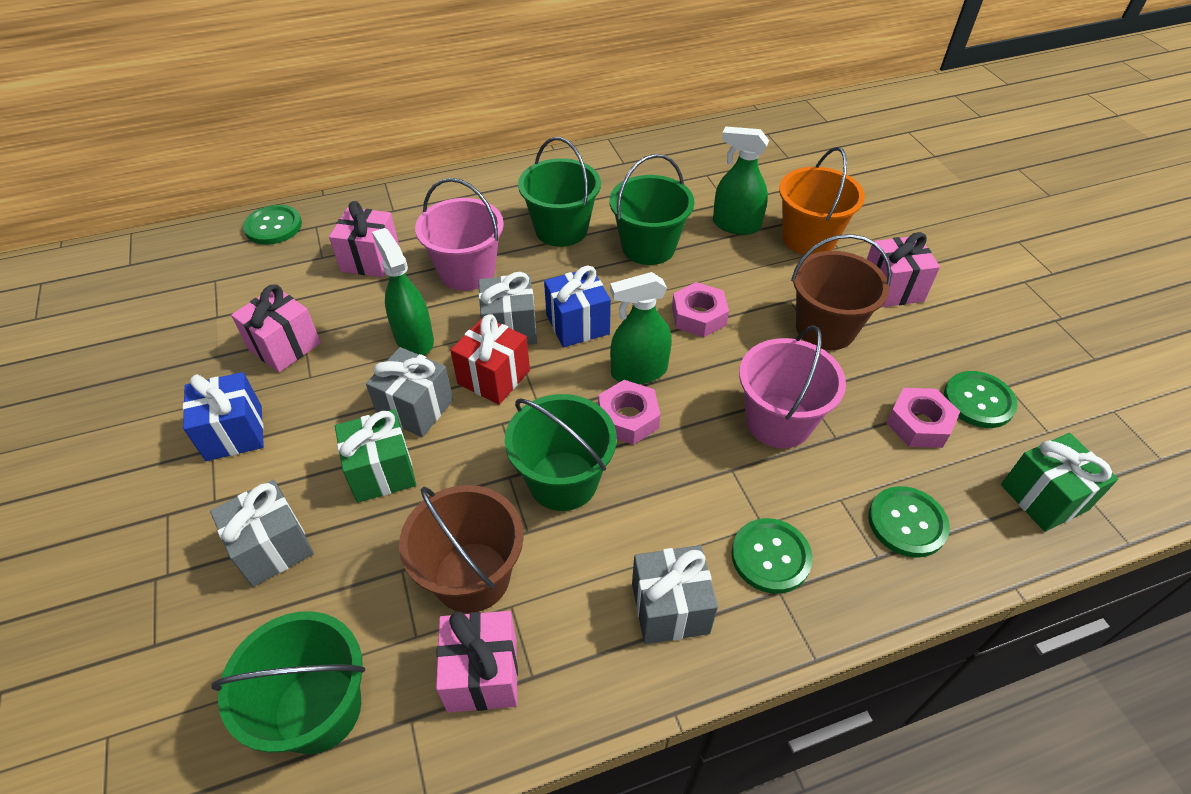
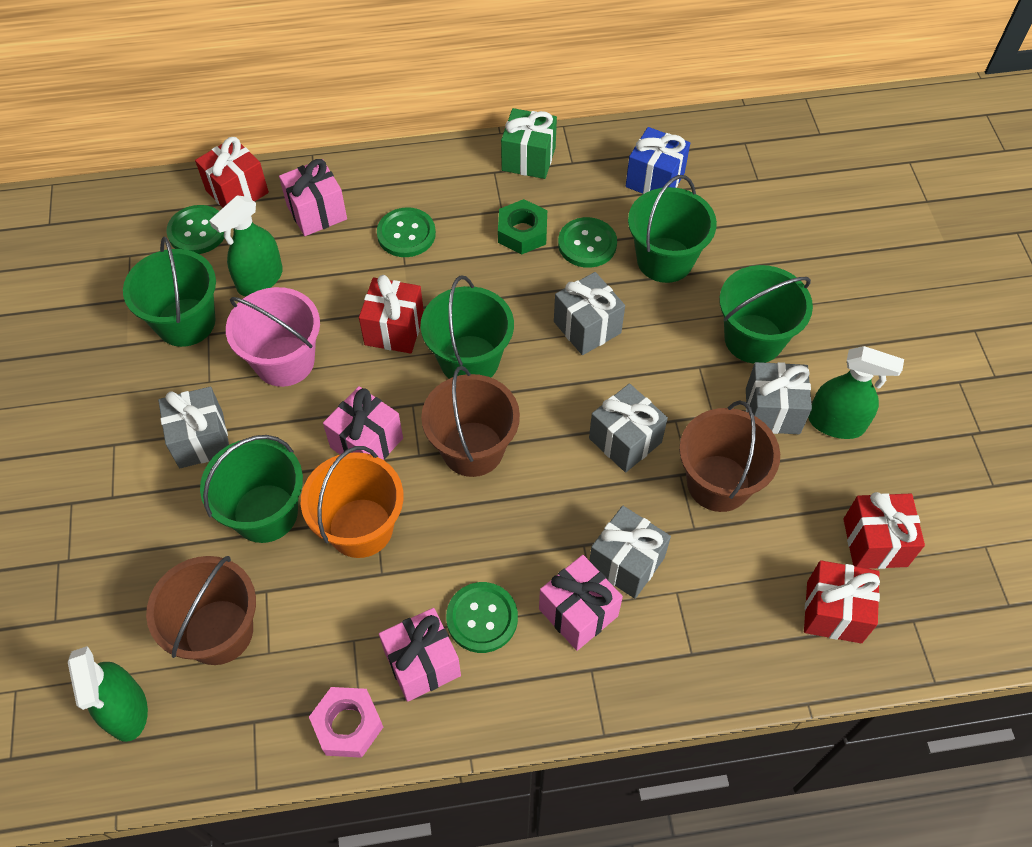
blue gift: [183,372,264,461] [544,266,611,347] = 2 -> [626,127,690,194] = 1
brown bucket: [399,485,523,613] [791,234,892,350] = 2 -> [146,556,256,665] [421,366,520,477] [679,400,780,512] = 3
green bucket: [211,611,365,754] [505,394,617,511] [518,137,601,247] [609,154,694,265] = 4 -> [123,237,216,347] [200,435,303,543] [420,276,514,379] [628,175,717,283] [719,265,813,363] = 5
green gift: [335,409,416,503] [1001,433,1118,532] = 2 -> [501,108,557,179] = 1
green nut: none = 0 -> [498,199,547,255] = 1
grey gift: [210,479,314,587] [366,347,453,437] [479,272,537,345] [632,545,718,644] = 4 -> [158,387,229,468] [554,272,625,355] [589,383,668,473] [589,506,671,599] [746,362,812,434] = 5
pink bucket: [415,178,504,291] [739,325,846,448] = 2 -> [226,287,320,387] = 1
pink nut: [598,380,660,445] [672,282,729,337] [886,388,960,448] = 3 -> [309,687,383,758] = 1
red gift: [450,314,530,405] = 1 -> [195,137,269,208] [359,275,424,354] [804,560,880,643] [843,492,925,569] = 4

